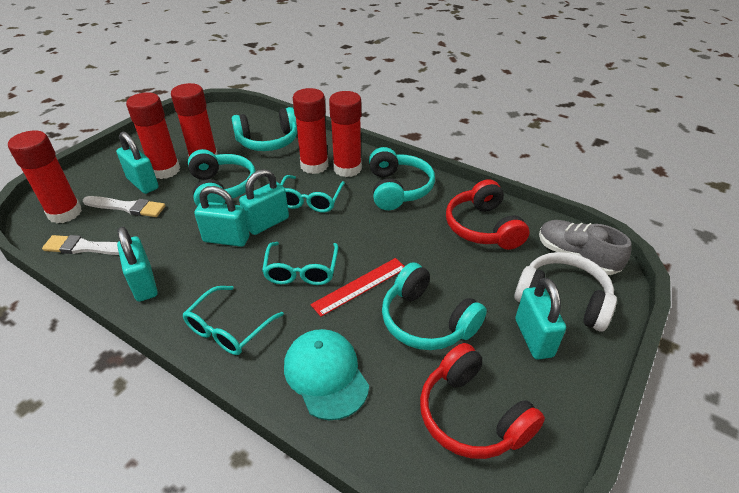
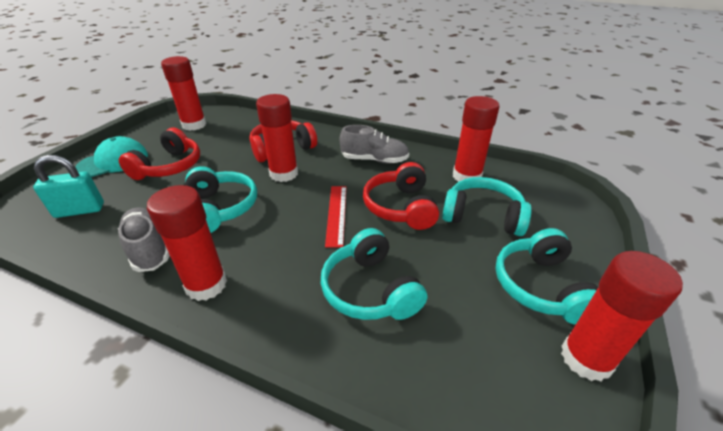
grey shoe: [539,220,631,275] = 1 -> [118,207,170,272] [340,125,409,164] = 2
red headphones: [420,343,545,459] [446,179,529,250] = 2 -> [119,128,200,180] [249,120,317,162] [363,162,439,230] = 3
turquoise glasses: [182,286,284,355] [262,242,338,285] [280,175,345,212] = 3 -> none = 0
turquoise padlock: [116,132,159,194] [117,226,158,302] [194,186,249,247] [239,169,289,235] [515,278,566,360] = 5 -> [33,155,104,218] = 1
white brush: [42,235,119,255] [83,196,165,217] = 2 -> none = 0
white headphones: [514,252,617,331] = 1 -> none = 0

